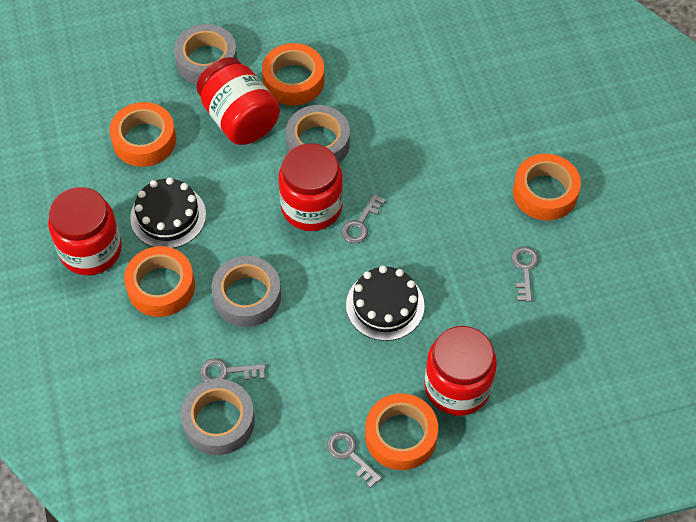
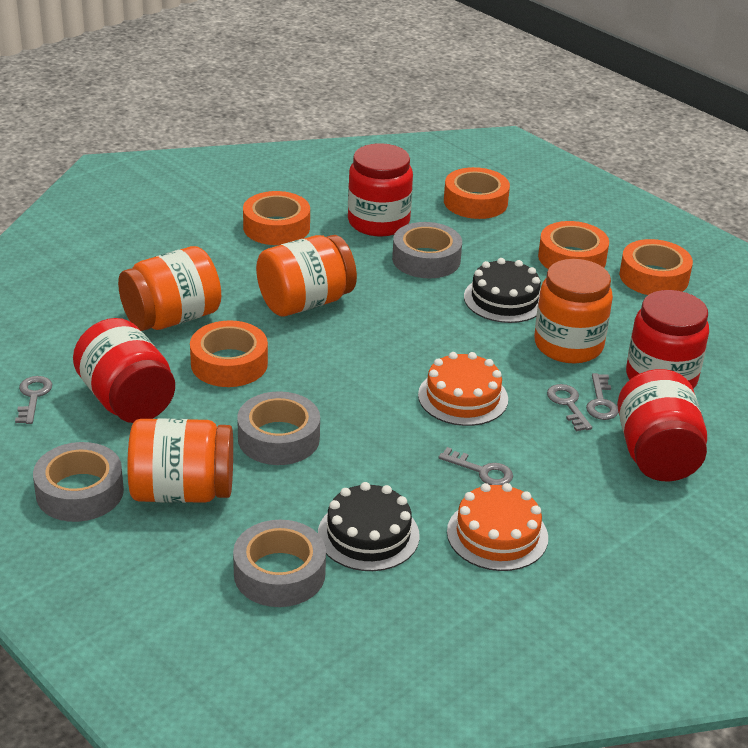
orange cake: none = 0 -> [418,352,508,426] [447,483,548,571] = 2
orange jar: none = 0 -> [118,246,221,331] [127,418,233,503] [256,235,357,316] [534,259,613,363] = 4

